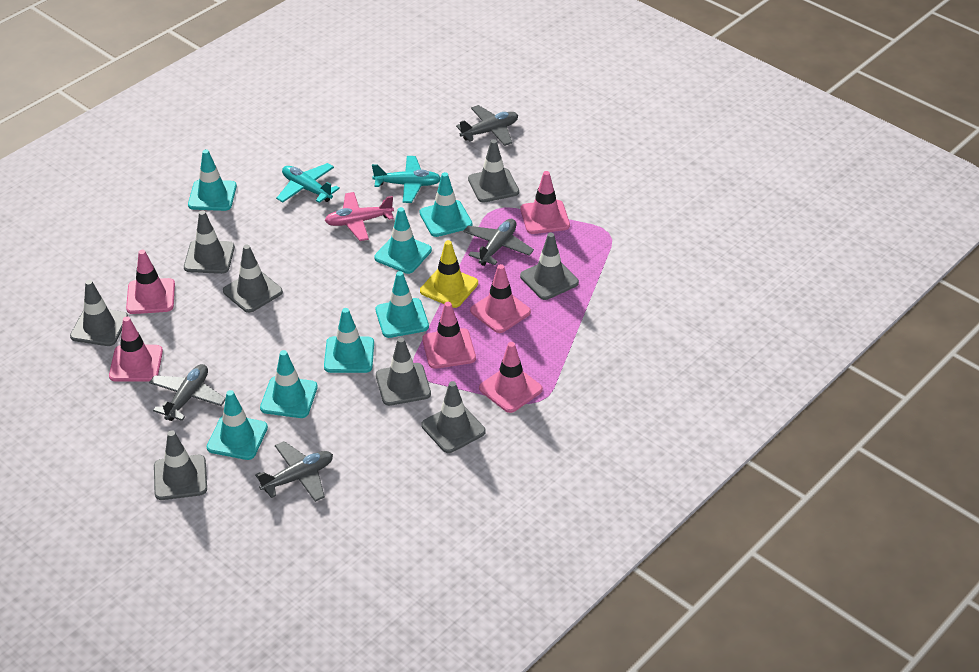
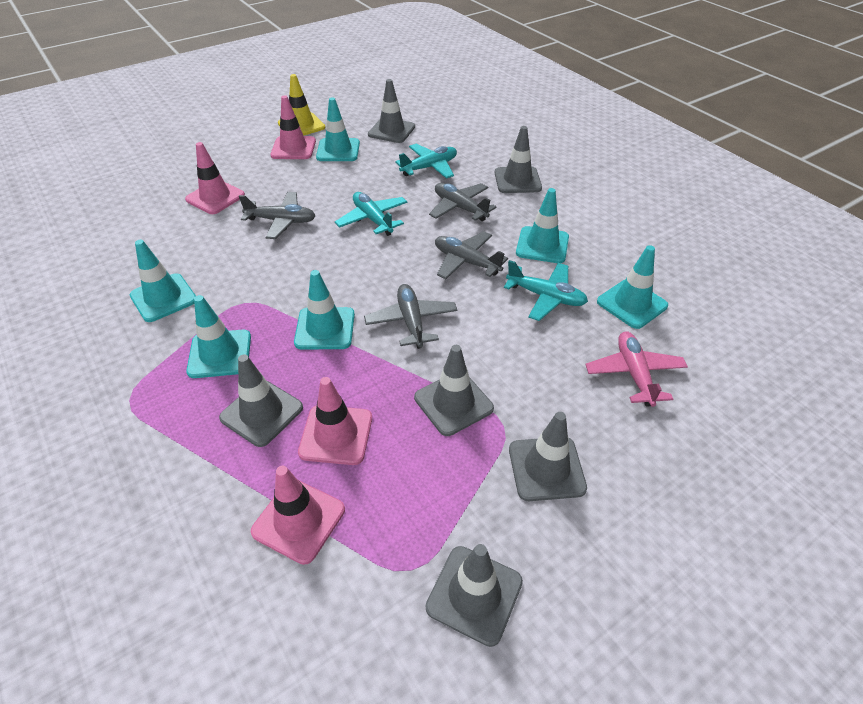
grey traffic cone: [70,280,128,346] [154,430,207,500] [184,211,235,274] [223,245,283,313] [376,337,431,406] [422,381,486,453] [468,139,519,203] [520,233,579,300] = 8 -> [219,354,303,447] [368,79,415,143] [414,345,494,436] [426,544,523,647] [495,126,542,193] [509,412,587,501] = 6
pink traffic cone: [109,316,163,382] [126,250,175,314] [422,302,476,369] [470,264,531,333] [479,342,543,413] [520,171,570,234] = 6 -> [185,142,245,214] [251,466,345,565] [270,95,316,159] [298,377,372,465] = 4
turquoise plane: [276,163,340,203] [372,156,441,203] = 2 -> [335,192,407,236] [395,144,457,179] [504,260,588,321] = 3
turquoise traffic cone: [188,149,237,211] [207,390,268,460] [260,350,318,418] [324,308,374,373] [374,207,432,274] [376,271,429,338] [419,172,473,237] = 7 -> [129,240,196,322] [186,295,251,378] [294,270,355,349] [316,97,360,161] [516,188,569,263] [597,245,668,329] = 6

